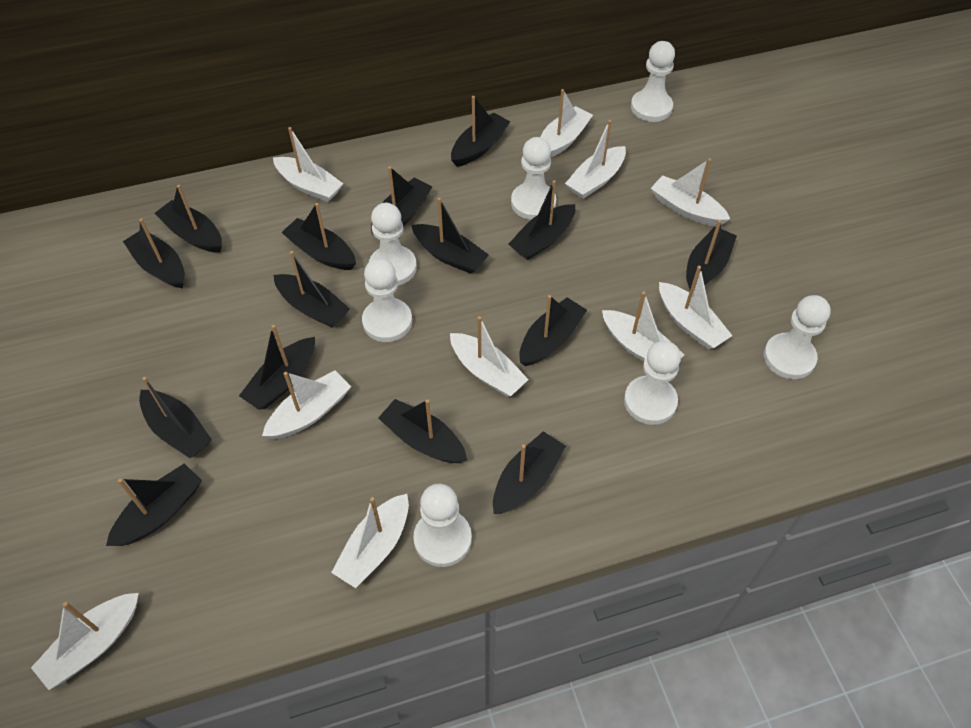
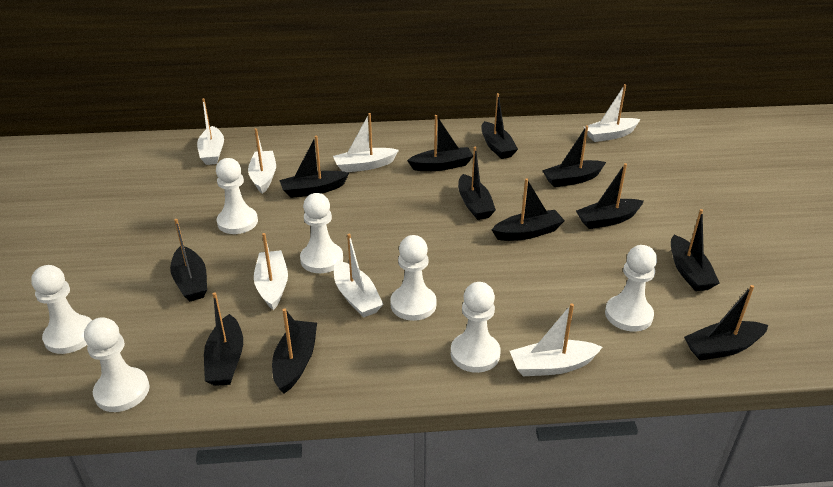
black boat: [106,464,202,546] [123,218,185,288] [139,377,212,458] [155,185,222,253] [239,325,315,410] [274,251,350,328] [281,203,356,270] [371,166,432,235] [378,399,467,463] [411,198,489,274] [451,96,510,167] [493,431,566,514] [509,180,575,260] [519,295,587,366] [686,220,737,292] = 15 -> [170,219,207,301] [204,292,243,386] [272,308,317,394] [279,135,349,198] [407,115,473,171] [458,147,496,220] [481,93,518,159] [492,178,565,241] [542,126,606,187] [576,163,644,229] [671,209,720,291] [684,285,768,361] = 12
white boat: [31,593,139,690] [262,370,351,439] [273,127,343,202] [331,494,409,588] [450,316,529,397] [540,89,593,158] [565,120,626,199] [602,292,684,362] [651,158,730,226] [659,266,733,349] = 10 -> [197,98,224,165] [248,128,276,194] [254,233,288,310] [333,113,399,172] [334,234,384,318] [510,303,602,376] [584,84,640,142] = 7

